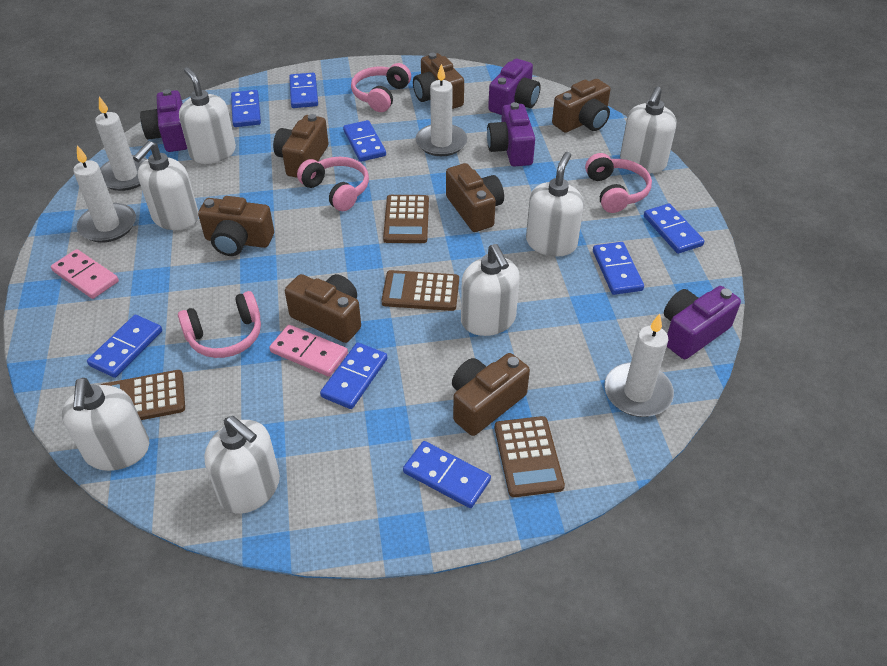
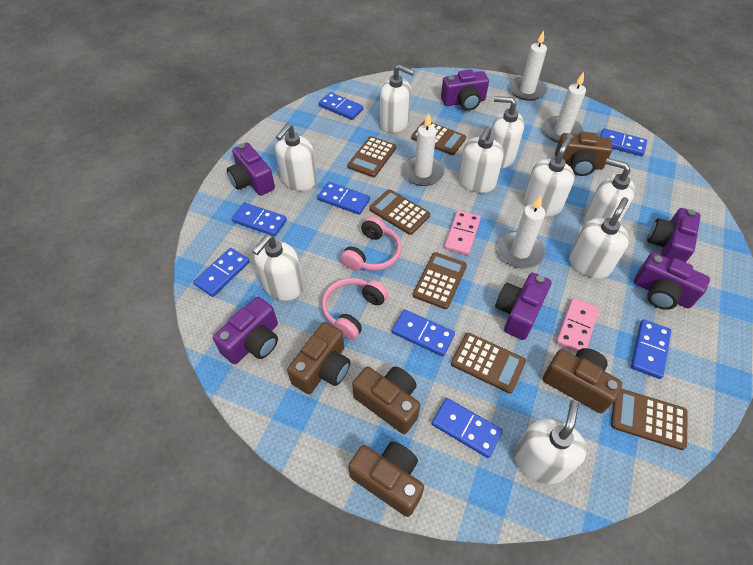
brown calculator: [101,370,185,420] [382,270,459,311] [383,195,429,243] [495,416,565,497] = 4 -> [347,136,396,177] [369,189,430,235] [411,121,466,155] [413,252,467,309] [451,333,526,394] [611,389,688,450] = 6
brown camera: [198,196,274,256] [273,114,329,178] [285,274,361,343] [413,53,464,109] [446,163,504,232] [452,353,530,436] [552,79,611,133] = 7 -> [287,322,351,394] [348,441,424,517] [352,366,420,434] [543,348,622,413] [555,131,612,176] = 5
pink headphones: [178,291,261,358] [297,157,369,211] [351,63,411,112] [585,153,652,213] = 4 -> [322,278,388,340] [341,216,402,271] = 2
purple camera: [140,89,187,152] [487,102,535,167] [488,59,541,115] [664,286,741,359] = 4 -> [213,297,278,364] [227,143,275,196] [441,70,489,111] [495,273,551,340] [634,252,710,310] [647,208,701,262] = 6
white soap dispenser: [62,378,149,471] [133,141,199,230] [179,67,236,164] [204,416,280,514] [461,244,520,336] [526,152,584,257] [620,87,677,173] = 7 -> [252,234,304,301] [275,124,317,191] [380,64,415,133] [459,126,504,193] [490,96,524,168] [514,400,587,484] [523,137,575,216] [569,197,629,279] [584,158,635,224] = 9

